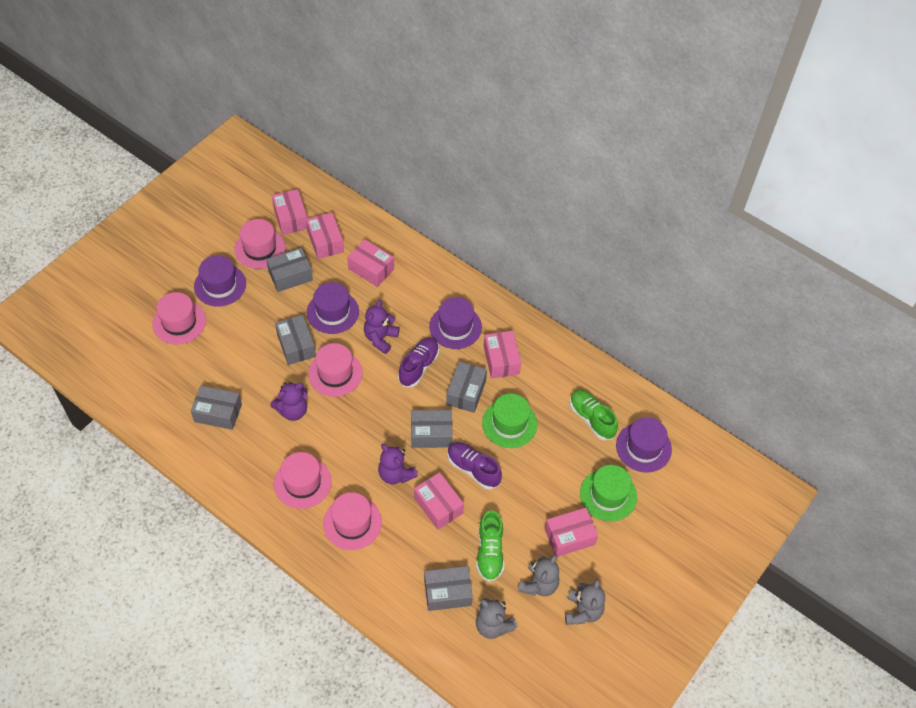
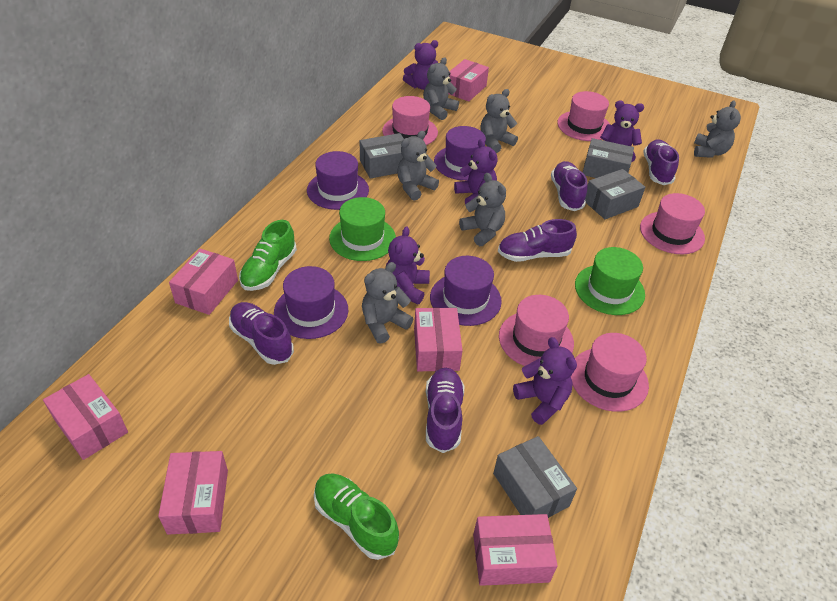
grey box: [191,386,242,430] [266,248,313,292] [275,315,316,365] [411,410,453,448] [424,566,473,611] [446,361,487,413] = 6 -> [360,133,404,179] [493,436,577,518] [583,138,634,178] [585,169,645,219] = 4
grey teddy bear: [476,598,517,639] [518,555,559,596] [565,579,605,625] = 3 -> [362,262,413,344] [397,131,439,201] [423,57,459,120] [459,173,506,246] [480,89,518,153] [694,100,741,158] = 6
purple shoe: [398,337,439,387] [448,442,502,489] = 2 -> [229,302,294,365] [426,368,464,453] [498,219,577,262] [551,161,588,211] [643,139,679,185] = 5
purple teddy bear: [270,382,307,421] [364,300,400,354] [378,444,418,484] = 3 -> [385,226,430,304] [403,40,438,90] [454,139,498,204] [513,337,577,425] [600,100,644,162] = 5

